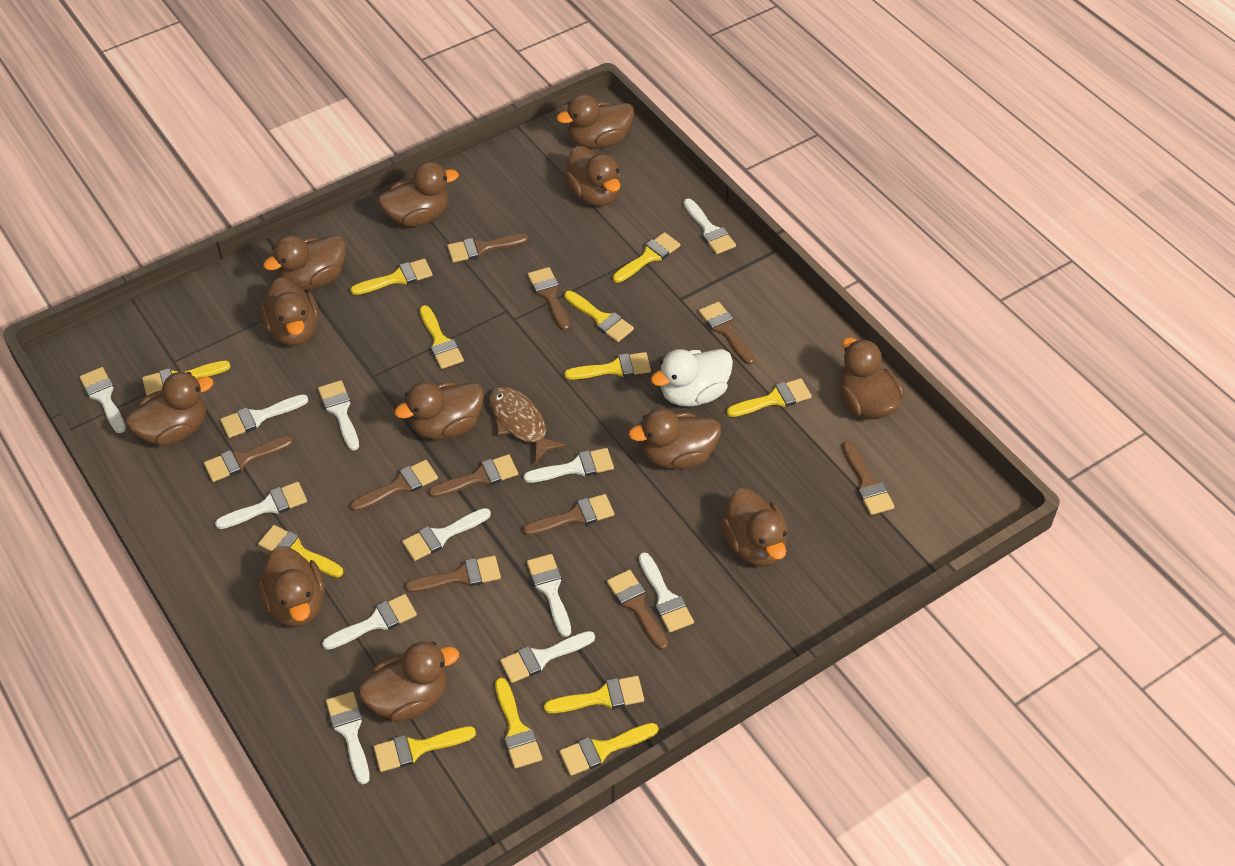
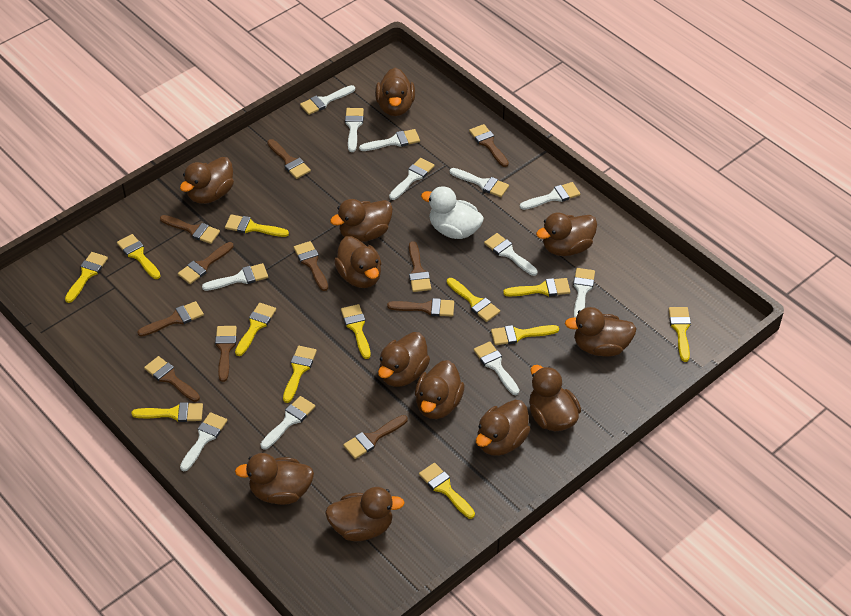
brown brush: [204,436,294,482] [350,460,438,512] [405,556,501,592] [428,454,518,498] [447,234,529,263] [523,494,614,536] [528,267,570,331] [607,570,668,650] [699,302,755,365] [843,441,895,515] = 10 -> [137,301,204,337] [144,356,200,402] [160,215,220,244] [178,242,234,284] [215,326,237,382] [267,139,311,179] [294,241,328,291] [343,415,408,459] [387,298,454,316] [409,241,431,292] [469,124,509,167] = 11
brown fish: [489,386,566,463] = 1 -> none = 0

